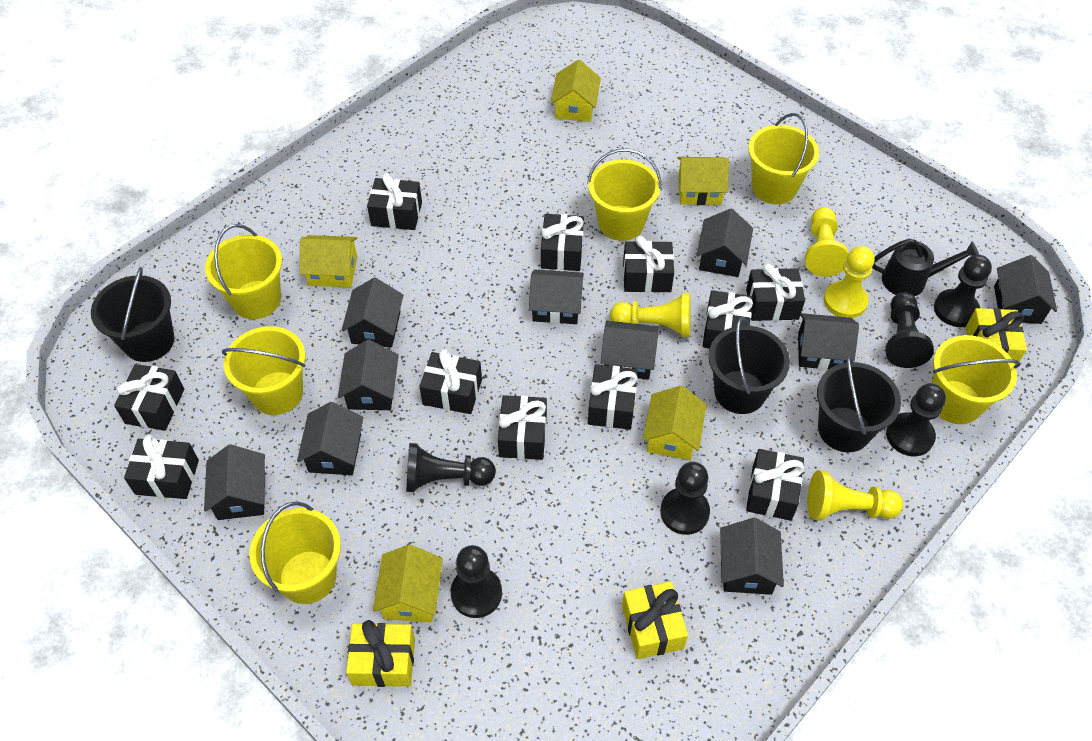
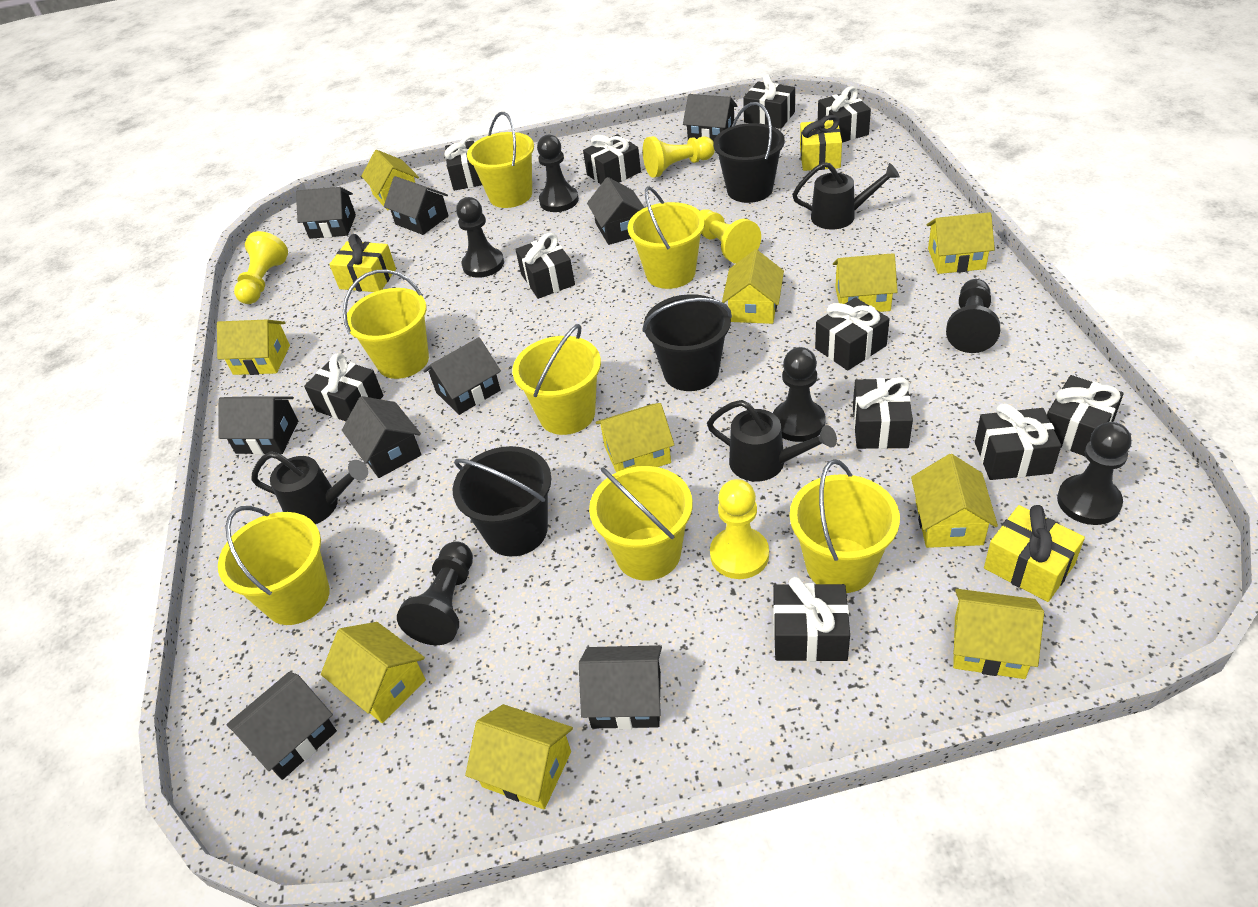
black house: [204,444,265,520] [297,402,363,475] [338,340,399,410] [342,278,403,347] [529,269,584,324] [601,321,658,380] [696,209,753,277] [720,518,784,595] [798,313,859,370] [994,255,1057,324] = 10 -> [218,397,298,455] [226,672,337,780] [296,187,356,239] [342,396,422,478] [384,176,448,235] [423,337,501,415] [579,645,662,729] [587,177,645,245] [683,94,738,142] = 9
black watering can: [872,239,979,296] = 1 -> [251,451,368,524] [707,400,837,482] [792,162,900,229] = 3
yellow bucket: [205,224,282,319] [222,326,305,415] [249,502,341,604] [587,148,662,241] [748,113,819,205] [932,335,1021,424] = 6 -> [218,506,330,625] [343,270,429,379] [467,112,534,208] [512,324,601,435] [589,466,693,580] [628,186,705,289] [790,459,900,593] = 7
yellow house: [300,235,357,287] [373,545,443,622] [551,60,601,122] [643,385,707,460] [678,157,729,205] = 5 -> [217,319,290,375] [321,622,426,723] [361,150,419,210] [465,704,573,809] [596,403,674,472] [722,249,784,324] [833,253,898,312] [911,454,998,548] [927,212,995,274] [953,589,1044,679] = 10

